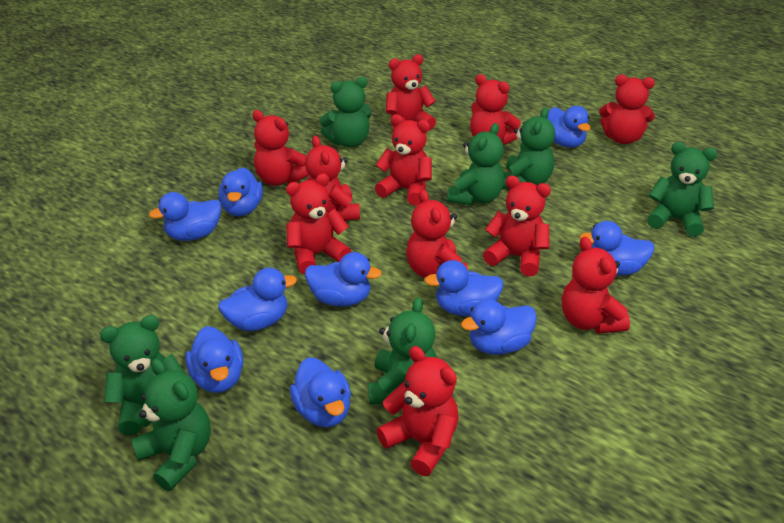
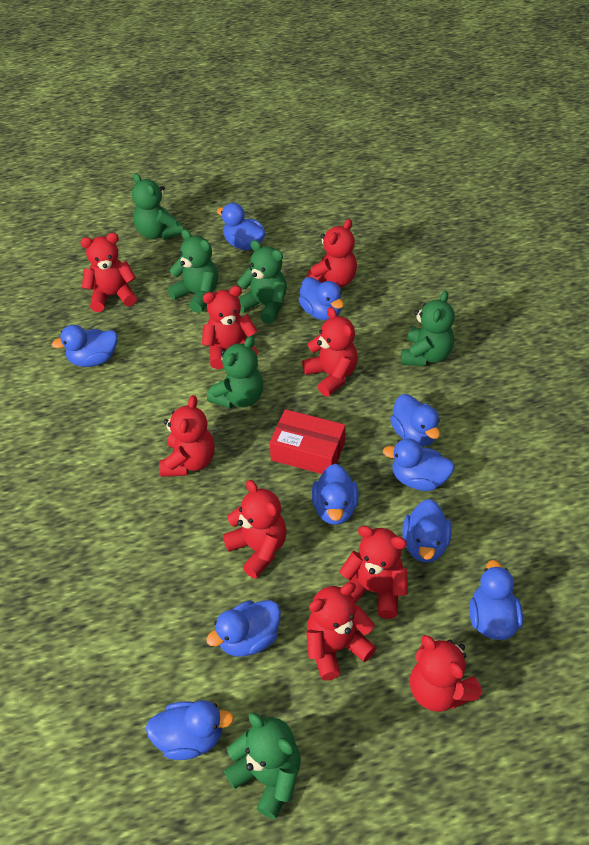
green teddy bear: [100,315,186,435] [131,359,211,491] [319,77,372,147] [368,297,437,405] [447,123,504,206] [503,107,555,188] [647,142,717,237] = 7 -> [132,173,183,240] [168,229,218,313] [207,336,263,409] [224,713,301,819] [237,240,287,324] [401,290,455,366] = 6
red box: none = 0 -> [270,409,346,474] = 1
red teddy bear: [252,110,309,186] [286,173,351,275] [305,136,360,221] [375,114,432,206] [377,346,459,476] [386,54,436,130] [406,190,468,278] [470,74,521,145] [483,176,551,277] [562,237,630,334] [599,75,655,144] = 11 -> [80,233,137,312] [159,395,215,477] [202,286,258,369] [223,480,287,579] [302,307,358,397] [306,219,357,287] [306,582,376,681] [339,526,408,619] [410,635,482,712] = 9

